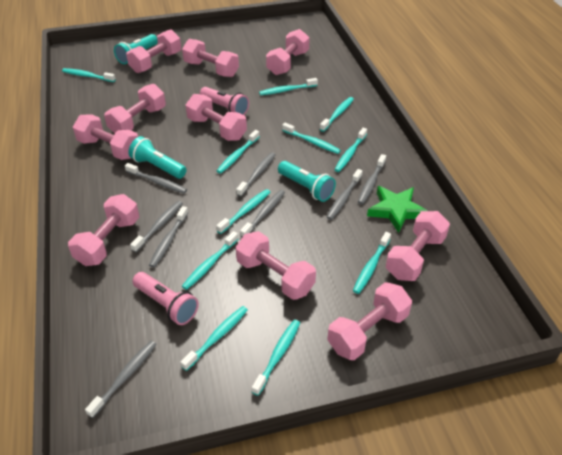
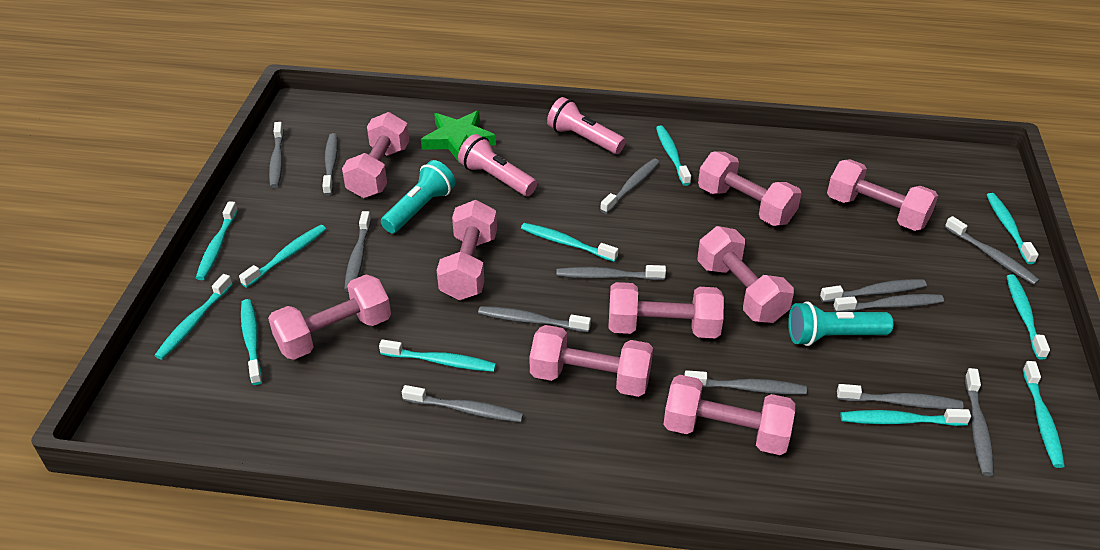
grey toothbrush: [85,341,157,418] [125,163,187,194] [130,201,183,252] [149,206,188,268] [236,152,276,197] [240,190,285,238] [326,169,363,220] [358,154,386,204] = 8 -> [269,122,284,188] [322,133,338,196] [344,211,371,292] [402,385,524,422] [478,306,591,332] [556,265,666,280] [600,159,659,214] [684,370,807,394] [820,279,927,303] [833,294,944,312] [837,384,963,409] [945,216,1040,285] [965,368,994,476] = 13
pink dumbbell: [68,194,139,266] [73,114,138,160] [104,84,166,134] [126,29,181,73] [182,39,239,77] [186,94,247,141] [236,231,316,300] [266,29,310,75] [327,282,412,360] [386,211,450,281] = 10 -> [268,275,391,360] [342,112,409,198] [437,200,497,300] [529,325,653,397] [608,282,724,338] [663,375,795,455] [697,226,794,323] [698,151,802,226] [827,159,938,231] = 9
turquoise flashlight: [114,34,158,64] [129,136,187,179] [278,161,336,202] = 3 -> [381,160,455,233] [788,302,893,346] = 2

